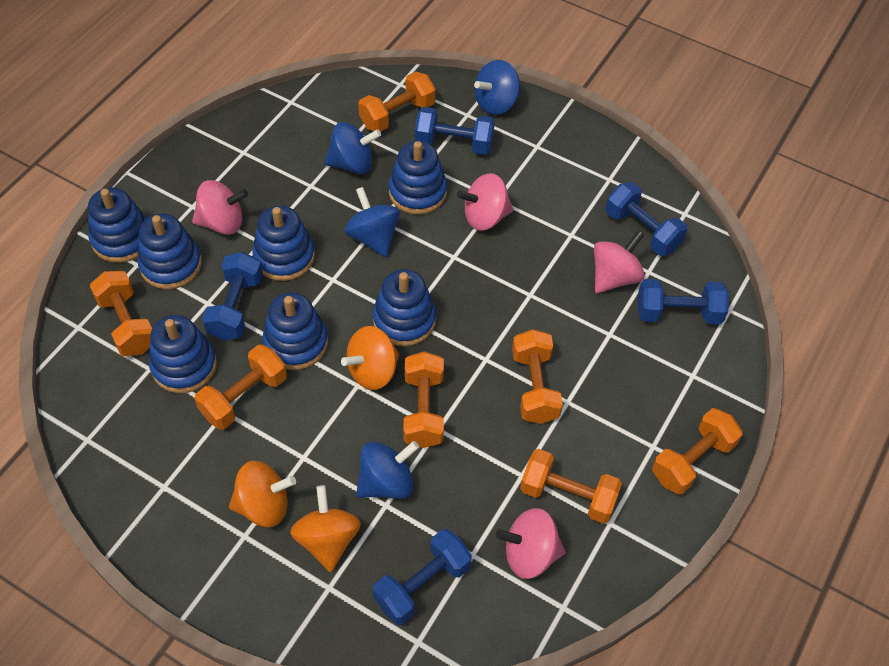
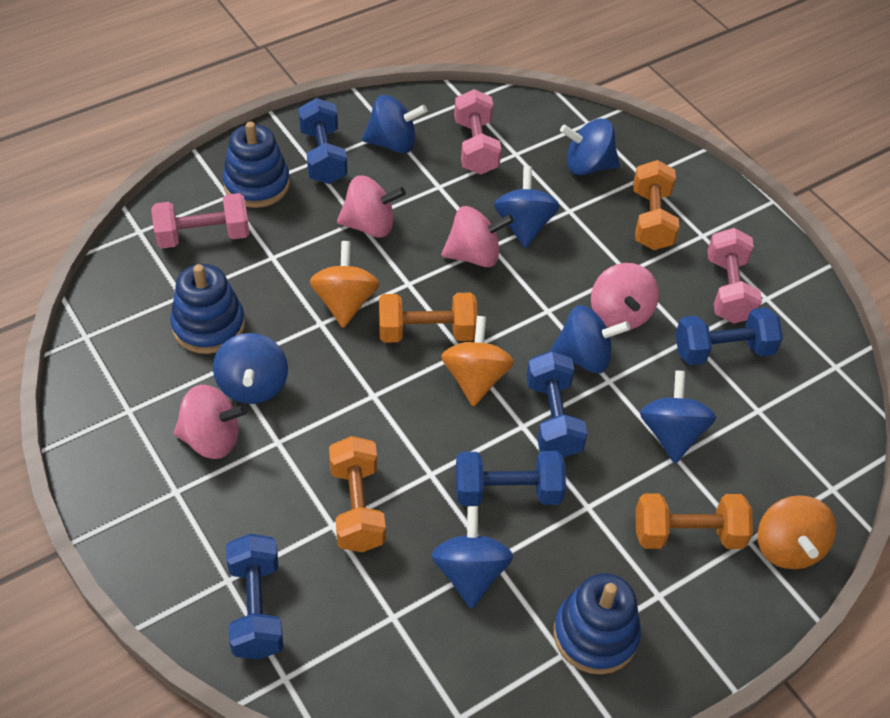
blue spinning top: [324,122,381,174] [344,187,400,257] [356,441,419,499] [474,60,520,115] = 4 -> [213,333,288,404] [362,95,427,153] [431,506,513,609] [494,166,560,248] [550,305,630,373] [560,118,620,176] [640,370,716,463] = 7
blue stacking toy: [88,187,147,263] [137,214,202,289] [149,315,217,393] [253,206,315,281] [262,292,328,370] [373,269,436,346] [389,141,447,214] = 7 -> [170,264,245,354] [223,122,290,208] [554,573,641,675] = 3
orange dumbbell: [90,271,152,356] [195,344,287,429] [358,71,436,132] [403,351,444,448] [512,329,563,424] [520,449,622,524] [652,408,743,495] = 7 -> [329,436,386,552] [379,293,478,343] [633,160,679,250] [636,494,753,549] = 4
pink dumbbell: none = 0 -> [151,193,250,248] [454,89,501,174] [707,228,762,323] = 3

